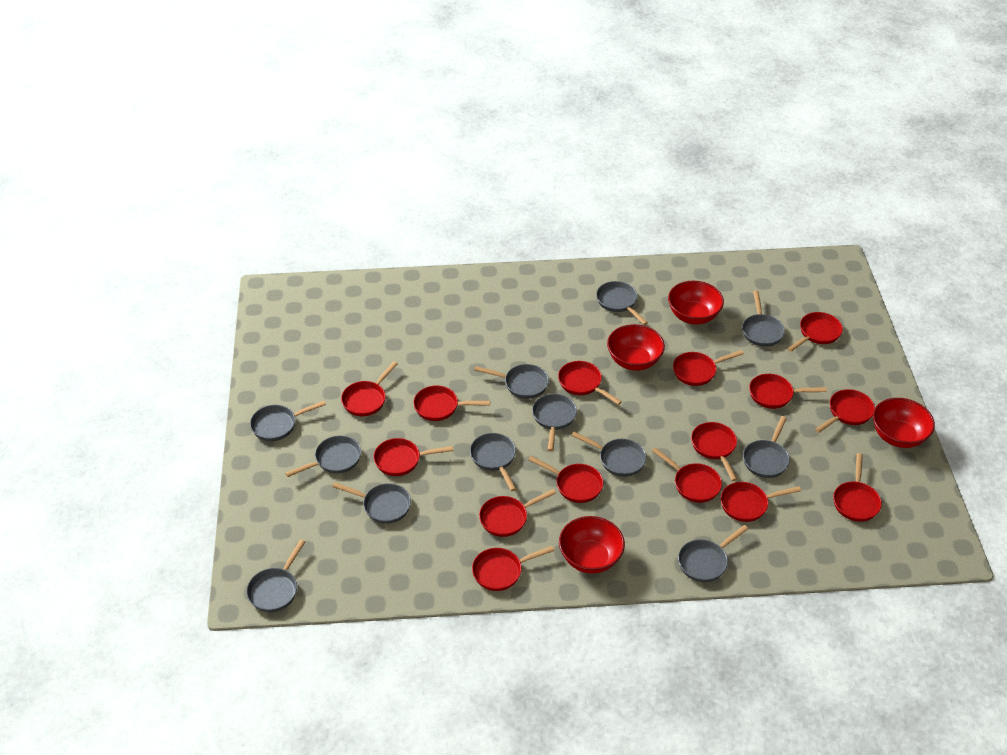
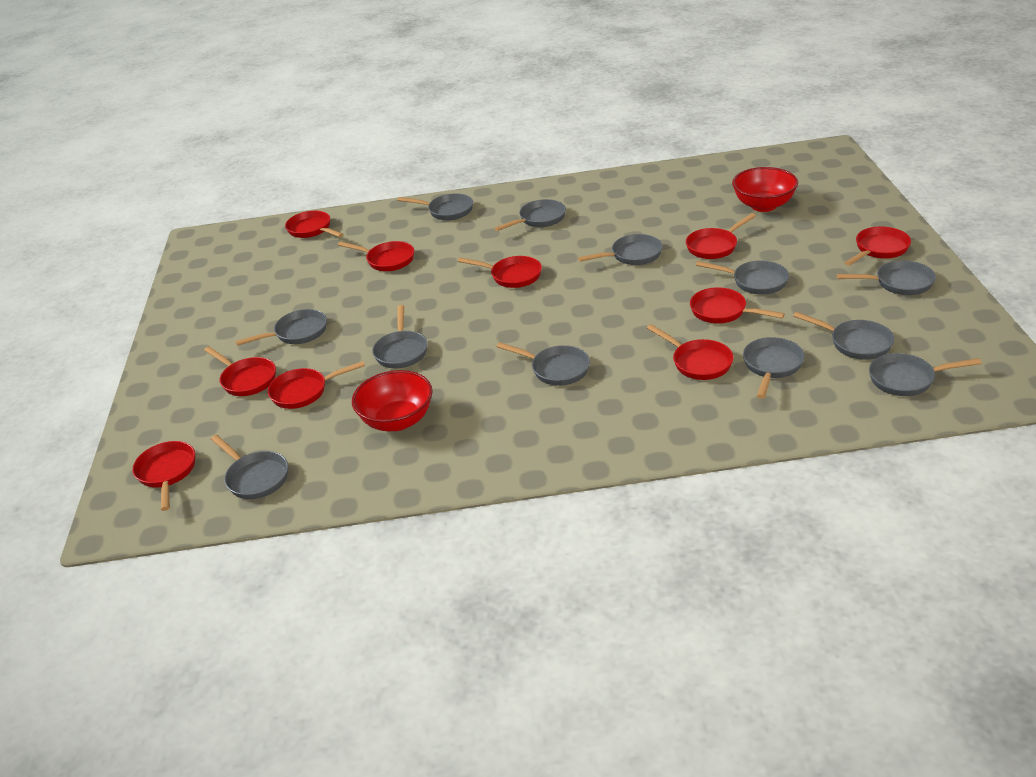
red bowl: [559,516,625,574] [607,324,665,371] [668,281,724,324] [873,398,935,448] = 4 -> [352,370,433,431] [732,167,798,212] = 2
red pan: [341,361,398,416] [374,438,453,476] [413,386,490,421] [472,546,555,591] [479,489,556,537] [528,456,603,503] [558,361,622,405] [652,447,722,503] [673,350,744,386] [691,422,737,481] [721,482,801,522] [749,374,827,409] [787,312,843,352] [815,389,875,433] [833,453,882,522] = 15 -> [132,441,195,511] [204,346,276,396] [267,361,365,409] [285,211,343,238] [338,241,415,271] [458,256,542,288] [647,324,734,380] [686,213,756,259] [690,287,785,323] [844,227,911,266] = 10

